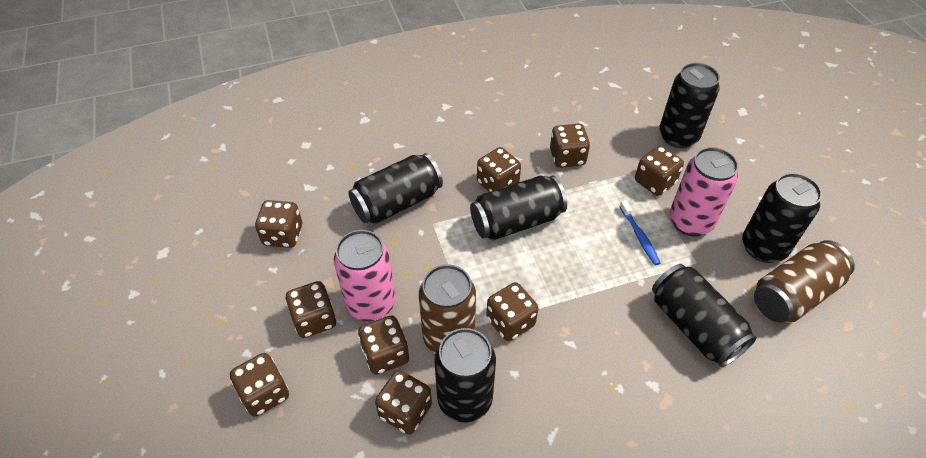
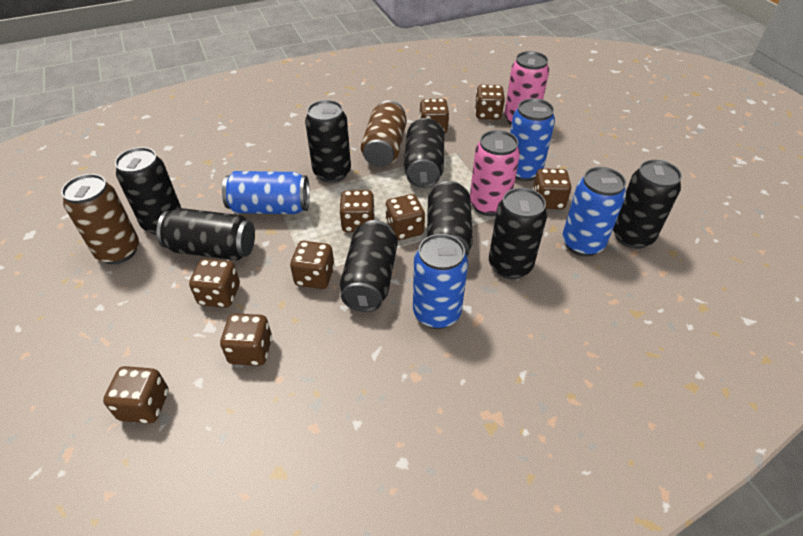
black can: [348,153,443,224] [434,328,496,422] [470,175,567,240] [652,264,757,367] [659,63,720,148] [742,173,822,263] = 6 -> [115,147,181,235] [156,208,255,260] [305,100,351,183] [340,220,398,312] [404,118,444,188] [427,181,473,257] [489,188,547,279] [613,160,682,249] = 8
blue can: none = 0 -> [222,171,310,214] [413,234,468,329] [510,98,555,181] [562,167,626,257] = 4
blue toothbrush: [619,200,660,265] = 1 -> none = 0

